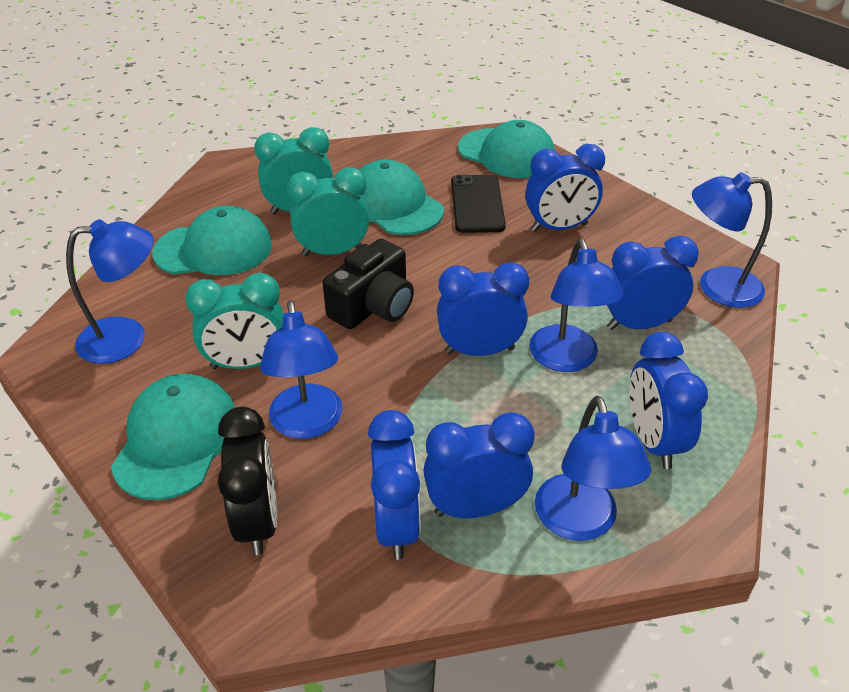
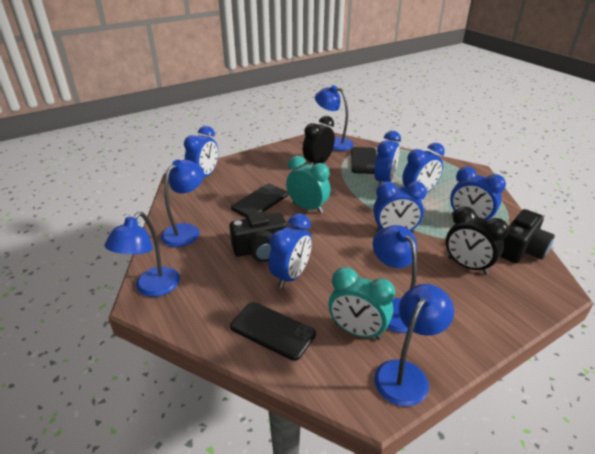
black camera: [323,239,414,329] = 1 -> [230,212,287,262] [500,209,555,263] = 2
black clock: [218,407,277,555] = 1 -> [303,116,335,165] [446,206,509,275] = 2
black phone: [451,175,506,233] = 1 -> [230,302,316,361] [231,184,288,218] [351,147,377,174] = 3
turquoise cap: [111,374,235,500] [152,206,272,275] [359,160,444,235] [458,120,556,178] = 4 -> none = 0
turquoise clock: [185,273,284,369] [254,127,333,215] [287,167,370,256] = 3 -> [286,156,331,214] [329,267,395,340] = 2

